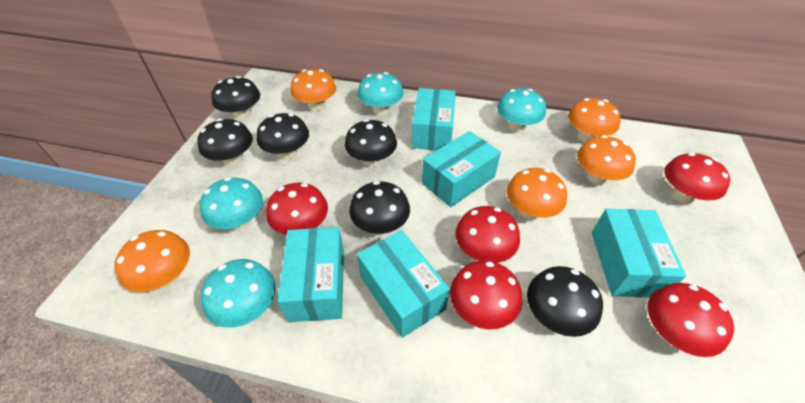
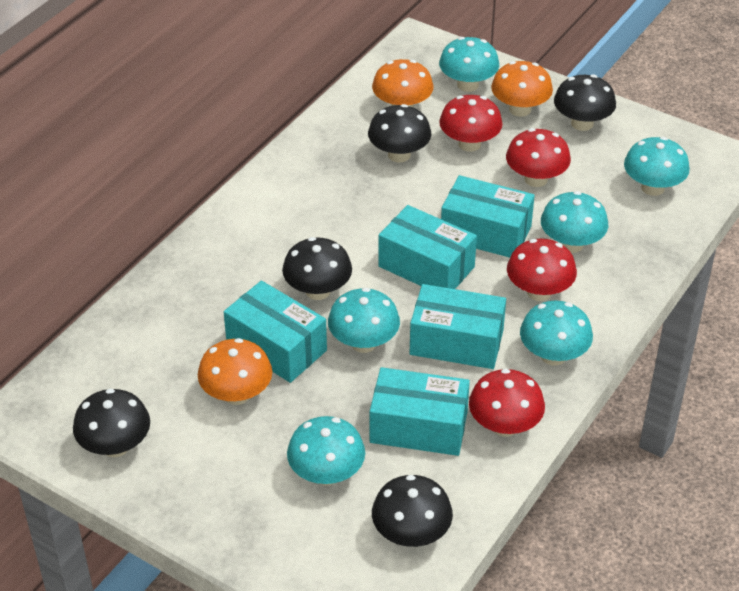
black mushroom: [197,119,253,166] [211,76,260,120] [257,113,309,160] [345,119,397,167] [349,181,410,234] [527,266,603,337] = 6 -> [73,388,150,457] [282,237,352,300] [368,104,431,162] [372,475,453,547] [554,74,616,131] = 5
orange mushroom: [114,230,190,292] [290,69,336,111] [507,168,567,219] [568,98,621,142] [577,135,636,185] = 5 -> [198,338,272,405] [372,59,433,108] [491,61,553,117] = 3
red mushroom: [266,183,328,235] [450,260,522,330] [455,206,520,263] [648,283,734,357] [664,153,730,203] = 5 -> [439,95,503,152] [469,369,545,437] [506,128,571,187] [507,238,577,301] = 4
turquoise mushroom: [200,177,263,230] [201,259,275,328] [358,72,404,115] [497,88,546,132] = 4 -> [287,416,365,486] [328,288,400,353] [439,37,499,92] [520,301,593,366] [541,191,608,253] [624,137,690,196] = 6

